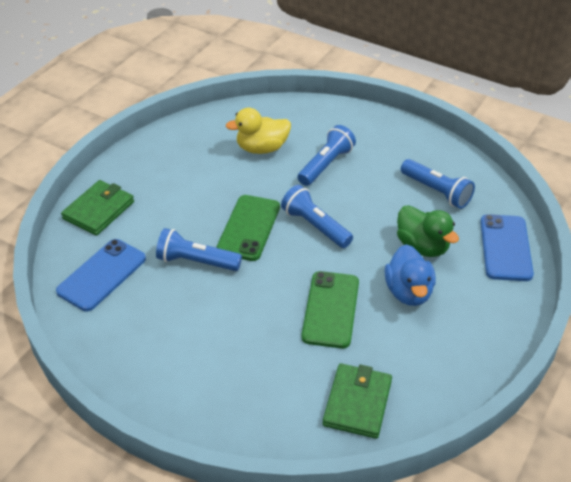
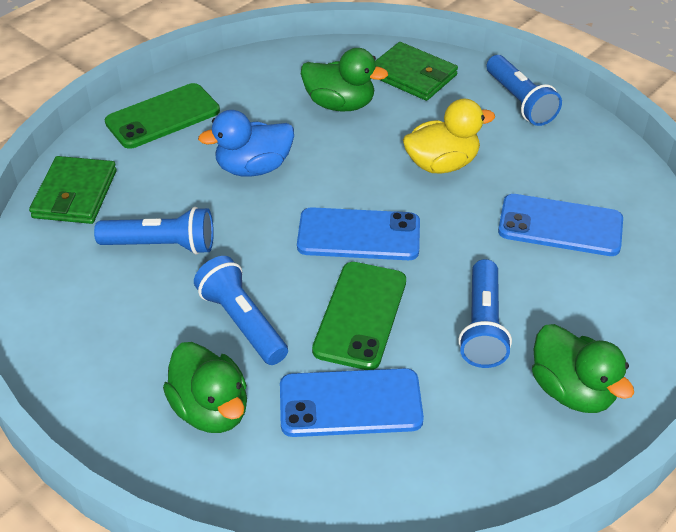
blue phone: [56,239,146,311] [481,214,534,281] = 2 -> [280,368,424,437] [297,207,420,260] [498,194,623,256] = 3
green duck: [397,205,459,257] = 1 -> [163,342,247,433] [301,48,388,111] [532,324,634,413] = 3

